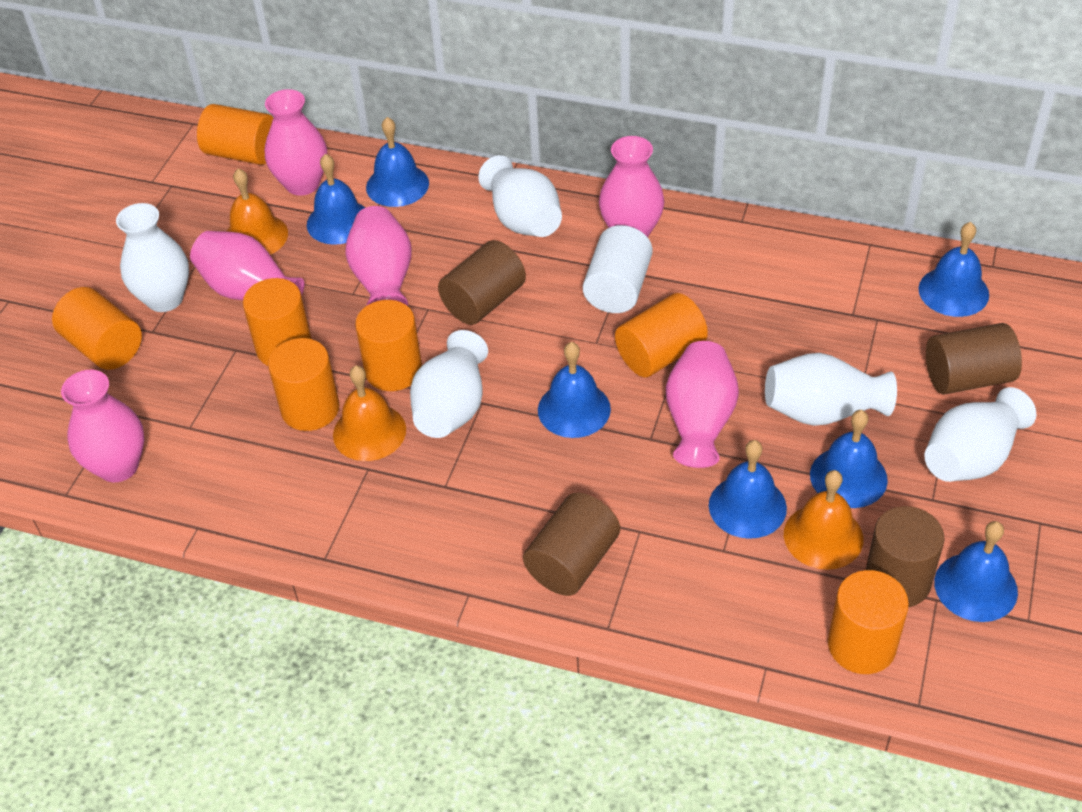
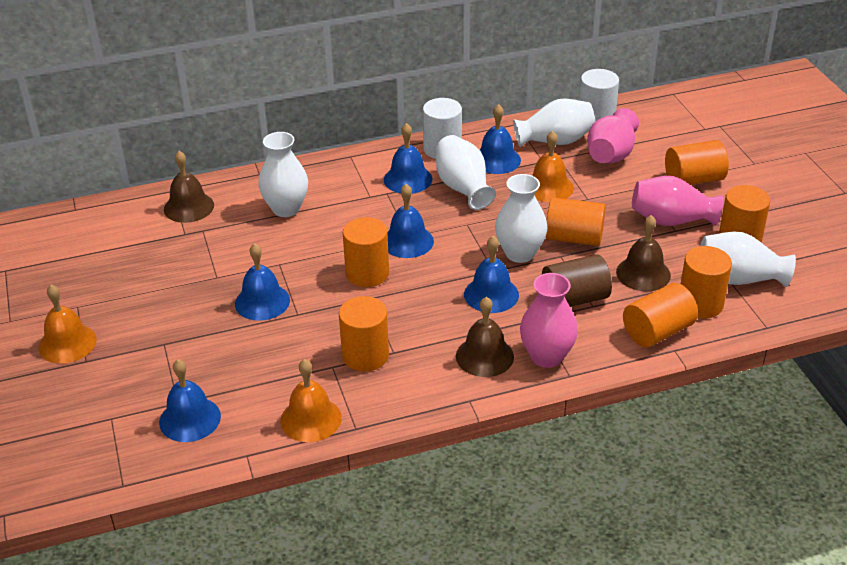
blue bell: [307,154,365,245] [366,117,429,207] [538,342,611,438] [709,440,787,539] [810,410,888,508] [918,222,989,317] [934,521,1018,622] = 7 -> [159,359,221,442] [235,243,290,321] [384,123,432,194] [388,184,434,258] [464,236,519,313] [480,104,521,174] = 6
brown bell: none = 0 -> [164,151,214,223] [456,297,514,377] [616,215,671,291] = 3
brown cylinder: [438,240,526,325] [523,492,620,596] [866,506,945,607] [926,323,1022,395] = 4 -> [542,254,612,307] = 1
pink vase: [61,370,144,482] [190,231,304,300] [265,89,327,196] [345,206,412,306] [599,136,664,237] [666,341,739,468] = 6 -> [520,273,578,368] [587,108,639,163] [632,176,723,226] = 3
white cylinder: [583,225,653,313] = 1 -> [423,98,462,159] [579,69,619,122] = 2

